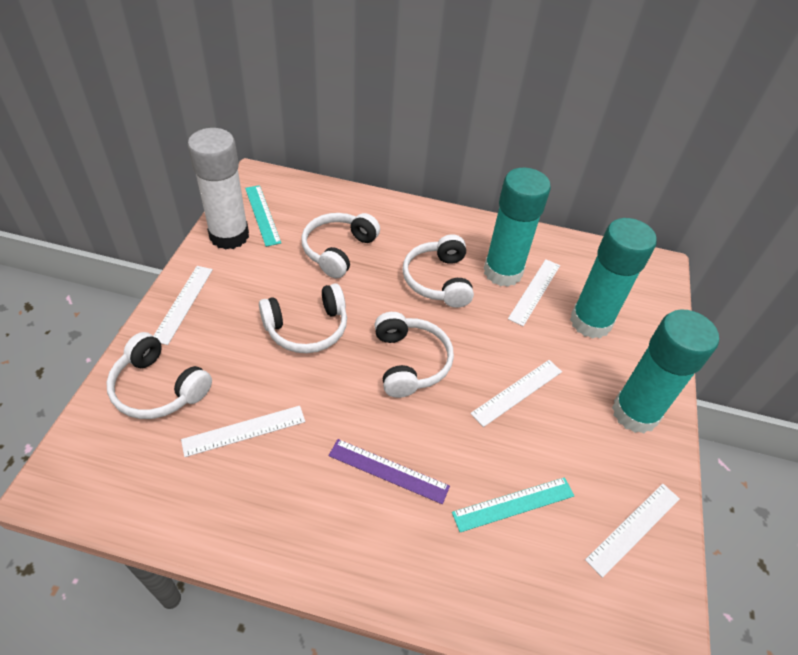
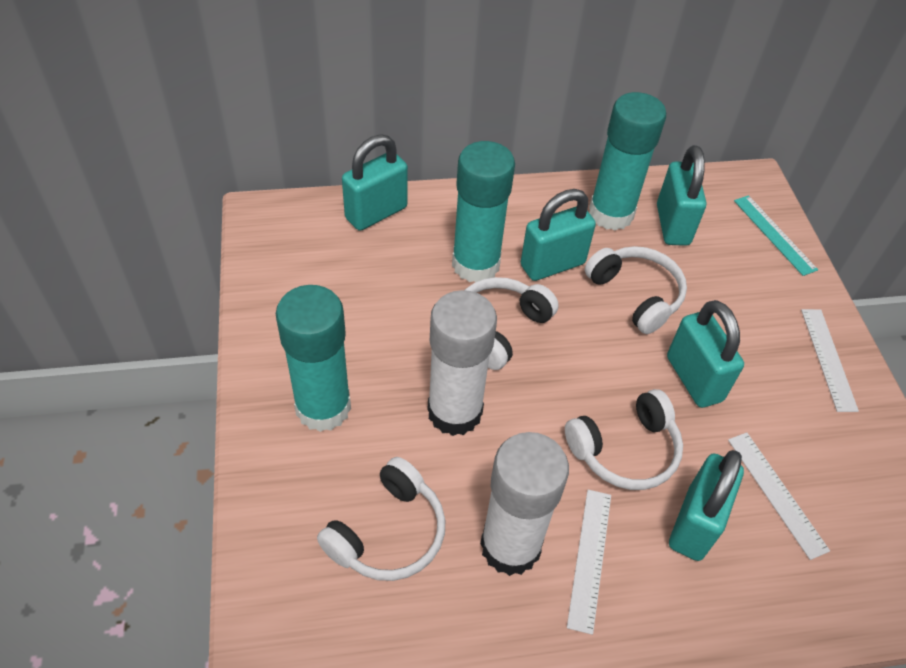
purple ruler: [329,439,450,504] = 1 -> none = 0
turquoise padlock: none = 0 -> [342,134,408,231] [521,189,596,281] [657,145,706,246] [667,300,744,408] [669,450,744,561] = 5
turquoise ruler: [245,185,281,247] [452,477,574,532] = 2 -> [734,195,818,276] = 1
white glue stick: [188,128,249,250] = 1 -> [427,290,497,436] [480,432,569,576] = 2
white headphones: [106,332,212,419] [259,283,347,353] [301,213,380,278] [374,312,454,398] [403,234,474,308] = 5 -> [317,457,445,581] [465,277,559,370] [565,389,683,490] [585,246,687,334] = 4
white ruler: [154,266,213,345] [181,406,305,457] [470,360,562,427] [508,259,560,326] [585,484,680,578] = 5 -> [567,490,611,635] [728,432,830,560] [801,309,859,412] = 3

